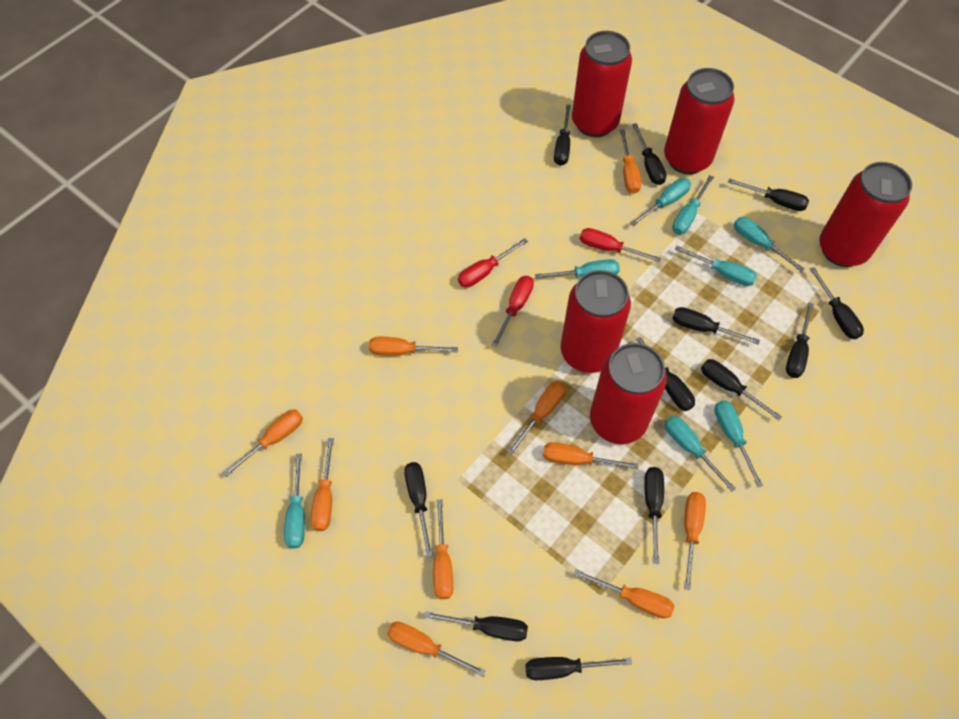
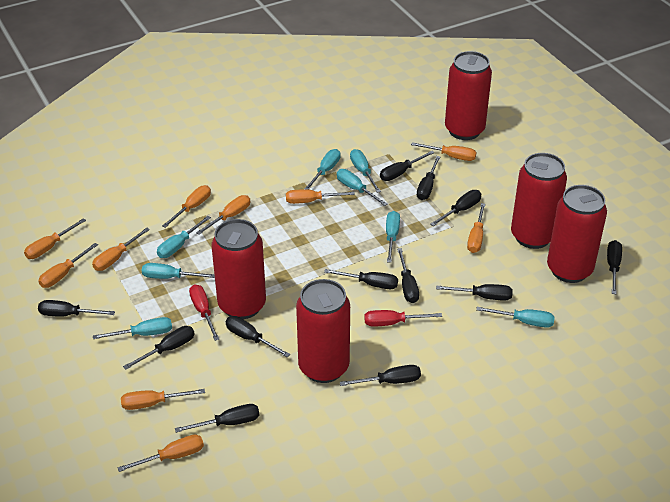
red screwdriver: [458,238,528,288] [491,276,534,347] [580,228,661,262] = 3 -> [189,285,219,341] [364,310,442,326] = 2

